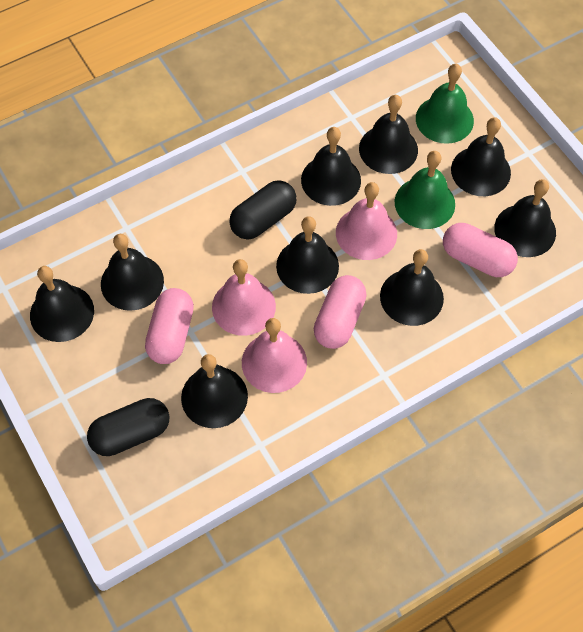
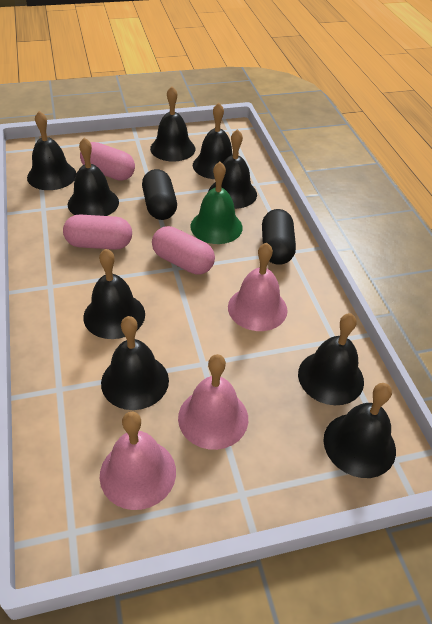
green bell: [395,151,455,229] [416,64,474,144] = 2 -> [190,162,243,244] = 1

